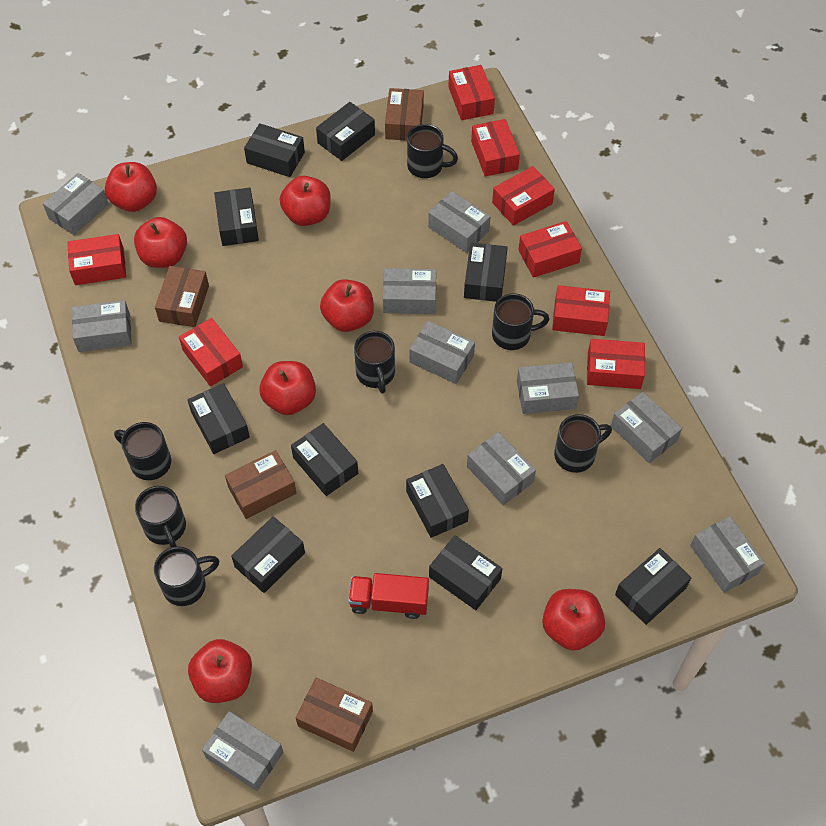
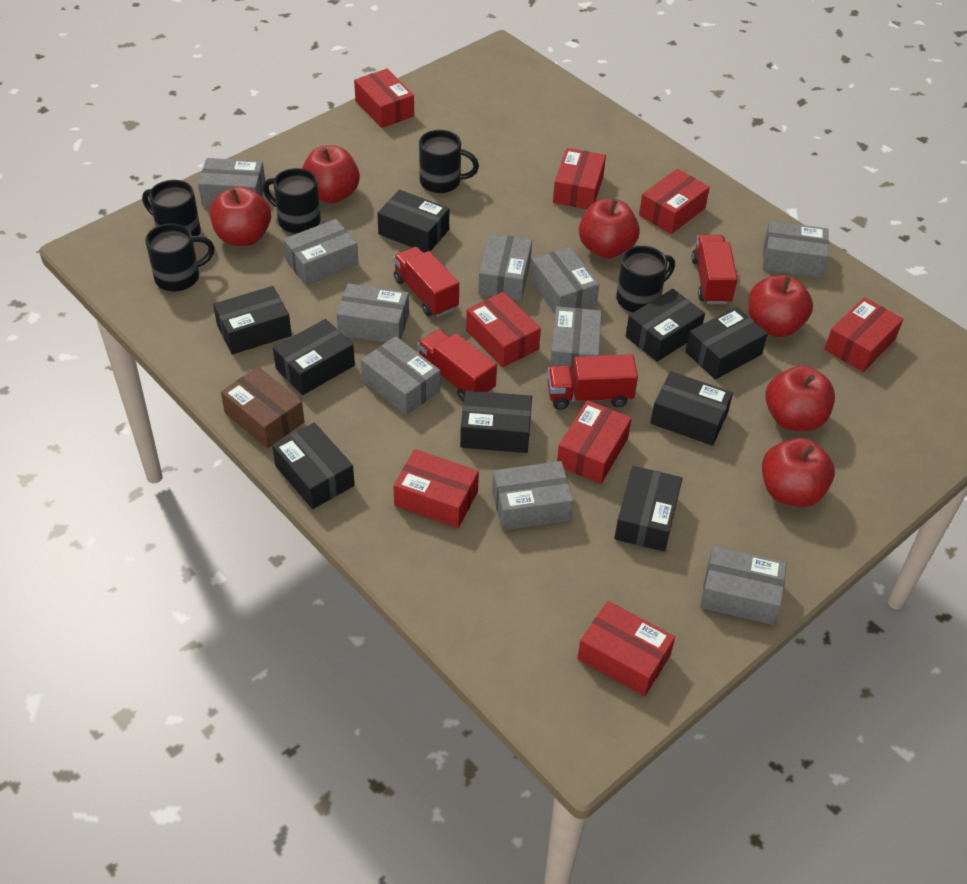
black box: [188,383,250,454] [214,187,259,246] [231,516,305,593] [244,123,305,177] [291,423,358,496] [316,102,375,161] [406,464,469,538] [429,535,502,610] [464,242,508,302] [615,548,692,625] = 10 -> [213,286,292,355] [272,423,355,509] [273,319,355,395] [377,190,449,252] [460,390,532,453] [614,466,682,552] [626,289,705,362] [650,371,733,446] [685,307,768,380] = 9
black mug: [114,422,171,480] [135,486,186,547] [154,546,219,606] [354,331,395,394] [407,124,458,178] [492,293,550,350] [554,414,612,473] = 7 -> [142,180,201,236] [145,223,215,291] [263,168,321,234] [419,130,479,193] [616,246,675,312] = 5
brown box: [155,266,209,327] [225,450,297,519] [296,678,373,752] [385,88,424,141] = 4 -> [221,367,304,448] = 1
red apple: [105,162,157,212] [134,217,187,268] [188,639,252,703] [259,361,316,415] [280,176,331,226] [320,279,374,332] [542,589,605,651] = 7 -> [210,186,271,246] [302,145,360,203] [579,199,640,258] [748,275,813,337] [762,438,835,507] [765,366,835,431] = 6
red truck: [348,573,429,619] = 1 -> [393,247,459,317] [417,329,497,402] [547,354,638,410] [691,235,738,304] = 4

